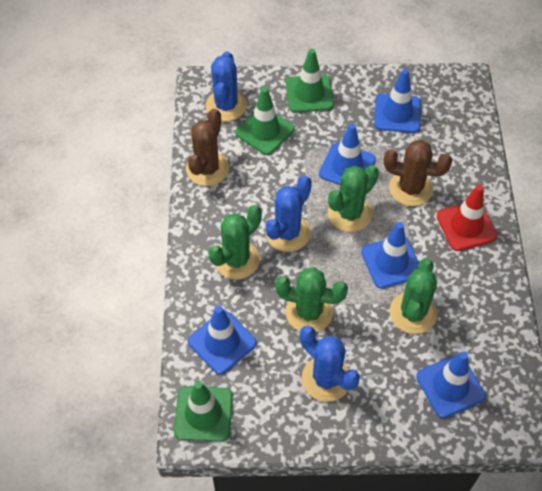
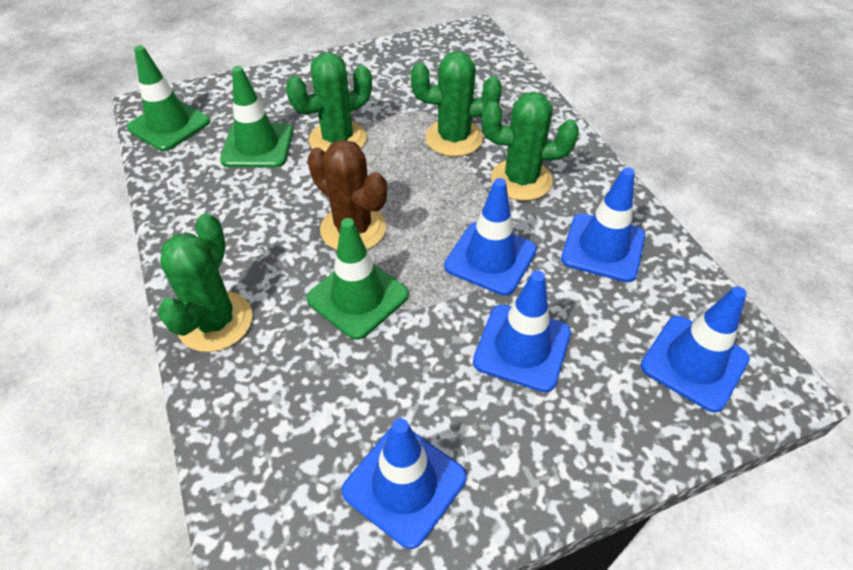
blue cactus: [206,51,247,121] [265,176,312,252] [300,326,360,402] = 3 -> none = 0
brown cactus: [186,109,229,186] [383,140,452,206] = 2 -> [307,140,387,250] = 1
red traffic cone: [437,185,498,251] = 1 -> none = 0

